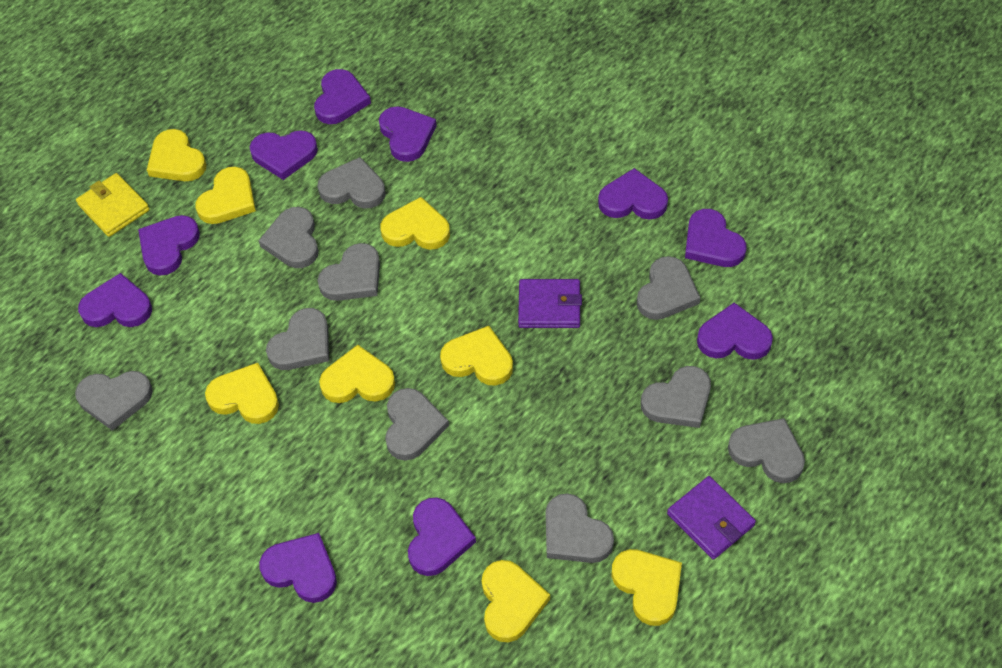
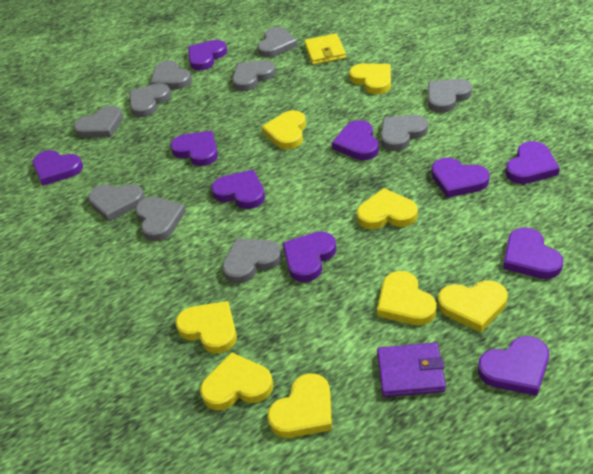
purple wallet: [518,279,582,328] [667,476,756,560] = 2 -> [377,343,446,397] = 1

